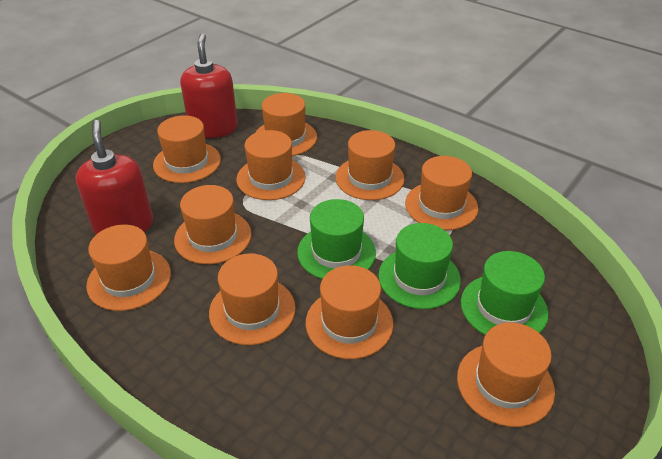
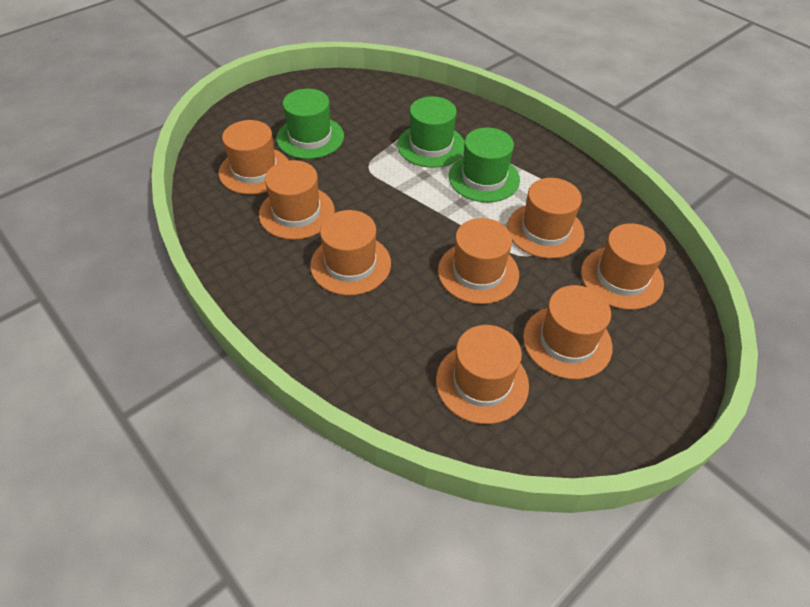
orange hat: [86,225,171,311] [153,115,221,183] [174,185,252,264] [209,253,296,345] [236,130,306,200] [255,93,317,156] [306,265,393,359] [335,130,404,200] [405,156,478,230] [457,323,555,427] = 10 -> [219,120,289,195] [259,160,335,240] [310,210,391,295] [436,325,529,424] [438,218,519,304] [507,178,584,259] [523,285,613,379] [581,223,666,310] = 8
red soap dispenser: [75,120,153,234] [180,33,238,138] = 2 -> none = 0

